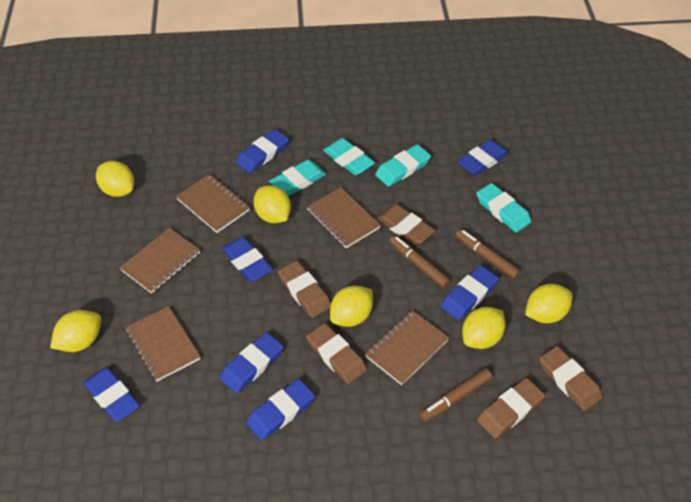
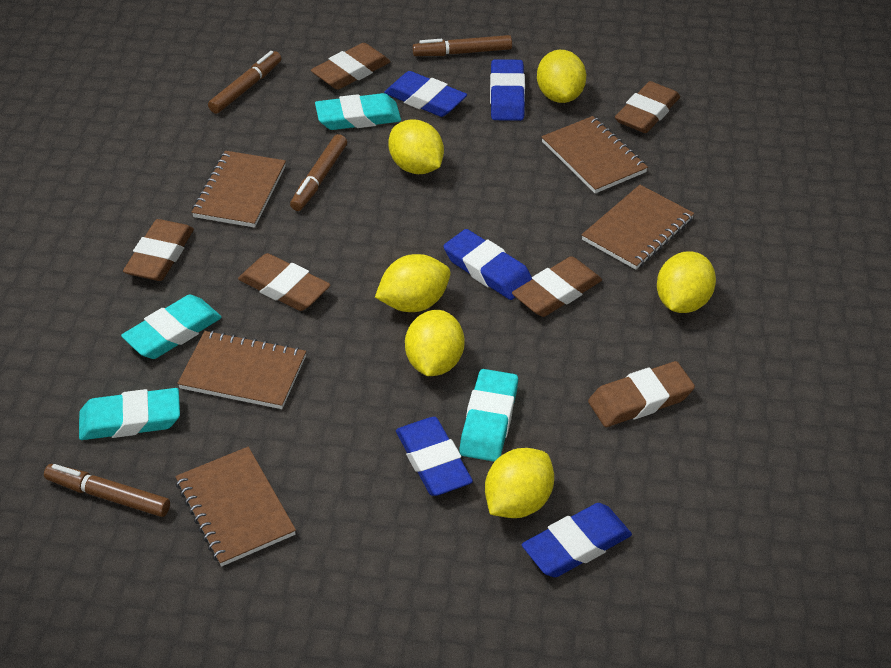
blue eraser: [83,367,140,422] [220,333,283,393] [222,237,273,282] [236,129,289,173] [246,379,315,441] [441,266,499,320] [457,139,509,176] = 7 -> [384,71,467,117] [396,417,473,496] [443,229,532,300] [490,59,525,121] [522,503,632,577] = 5
brown eraser: [278,261,331,318] [306,323,367,384] [376,204,435,245] [477,378,545,438] [539,346,602,411] = 5 -> [123,219,194,281] [238,253,331,311] [311,43,390,90] [512,256,602,317] [588,361,695,427] [615,81,680,133] = 6
brown marker: [389,236,450,288] [420,369,492,422] [455,229,520,279] = 3 -> [44,464,170,517] [208,51,281,114] [290,134,347,211] [412,35,512,56] = 4

